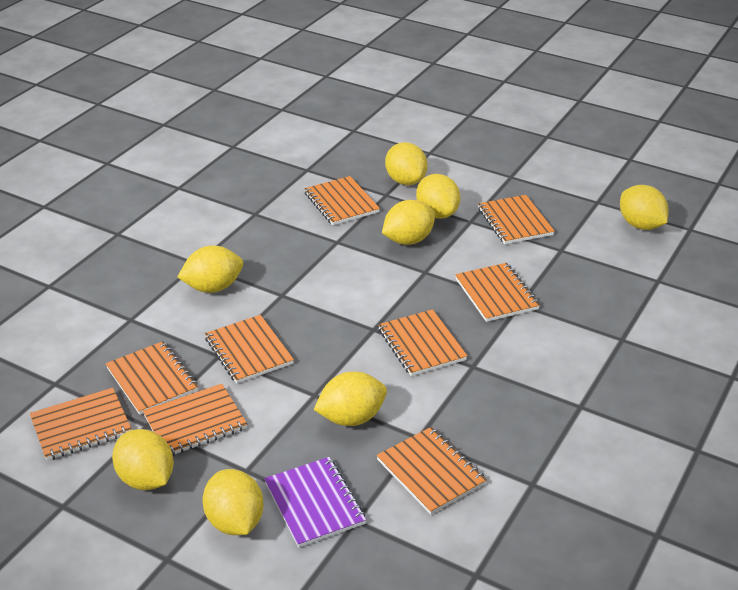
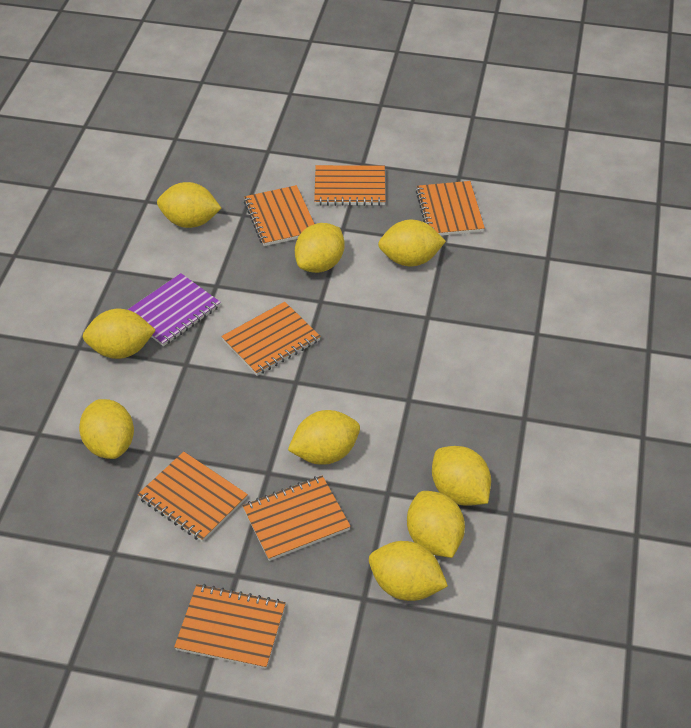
orange notebook: [30,388,132,460] [106,341,198,415] [143,384,247,456] [205,315,294,383] [304,176,380,225] [377,427,487,515] [378,309,468,376] [455,263,540,322] [478,195,555,244] = 9 -> [138,452,248,542] [174,584,286,669] [221,302,321,376] [242,476,351,561] [244,185,314,246] [314,165,385,206] [416,181,485,236] = 7
yellow lemon: [112,429,174,490] [178,245,243,293] [203,469,263,535] [314,372,387,426] [382,200,435,245] [385,142,428,185] [416,174,460,219] [620,185,669,230] = 8 -> [79,399,134,459] [83,309,156,359] [157,182,222,228] [288,410,360,465] [295,223,344,273] [369,541,448,601] [378,220,446,266] [407,491,465,558] [432,446,491,506] = 9

